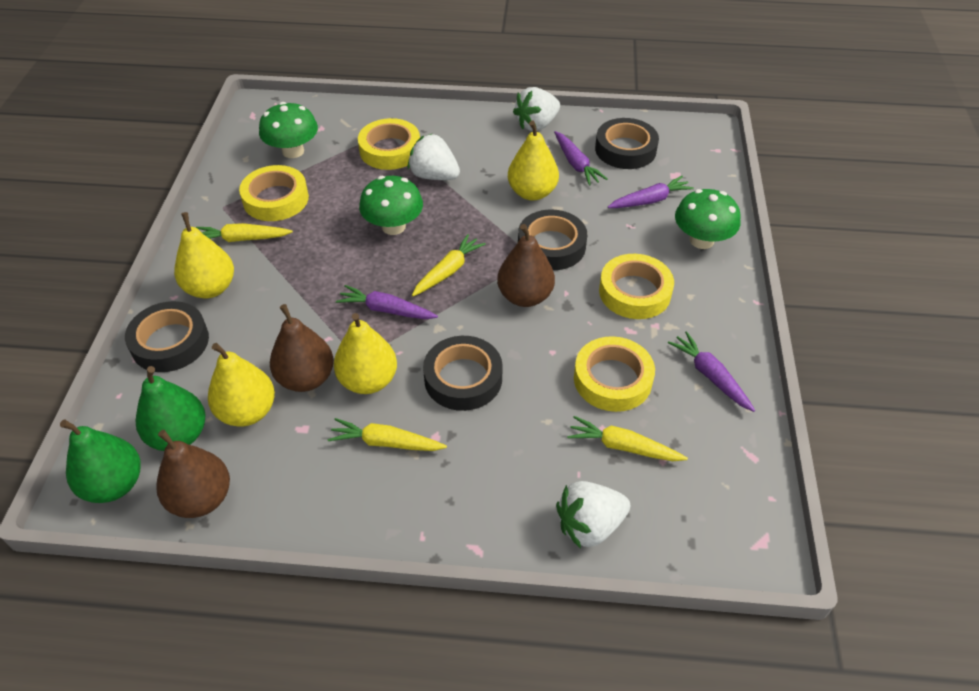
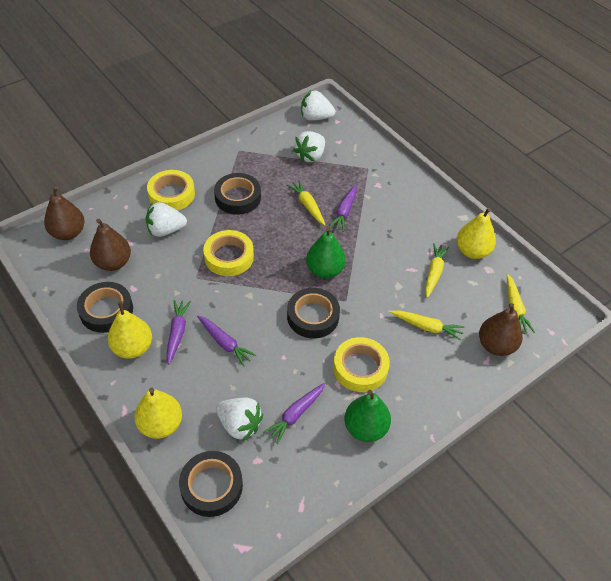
green mushroom: [259,102,318,158] [359,176,423,235] [675,189,740,249] = 3 -> none = 0
white strawberry: [408,134,460,180] [513,87,560,131] [556,481,630,549] = 3 -> [146,202,187,237] [216,398,263,442] [293,131,325,163] [301,90,335,121] = 4
yellow pear: [174,212,234,299] [208,343,275,427] [334,313,397,394] [508,120,559,201] = 4 -> [108,301,152,359] [134,388,182,439] [457,208,496,259] = 3
yellow tape: [239,165,309,221] [358,118,420,170] [574,336,655,412] [599,254,674,319] = 4 -> [147,170,195,210] [203,230,254,276] [333,337,390,392] = 3

